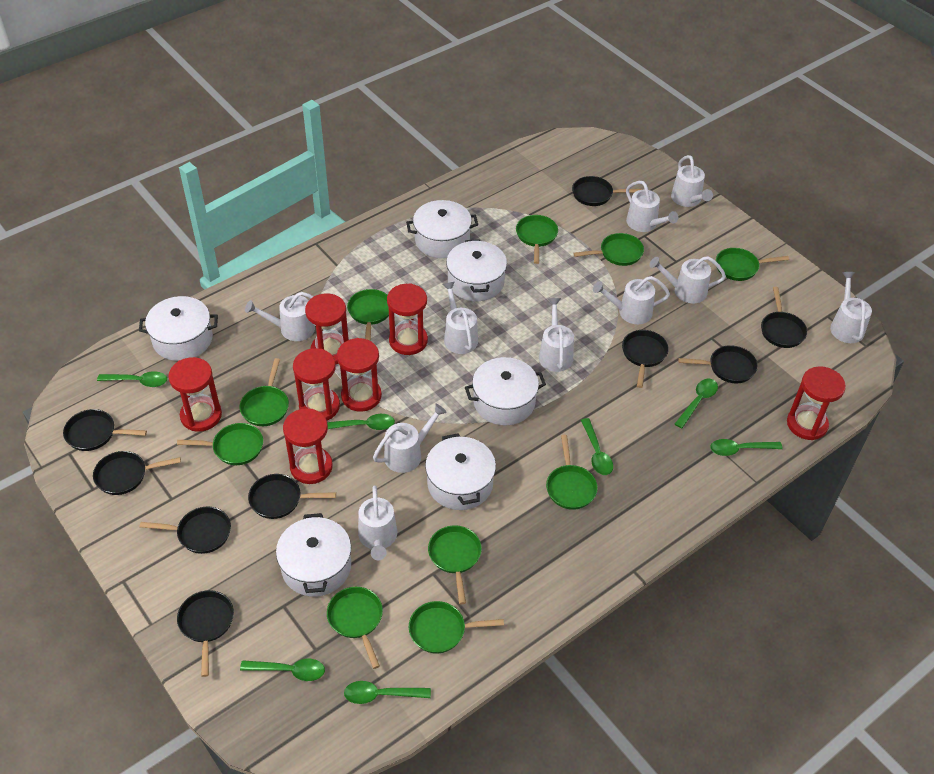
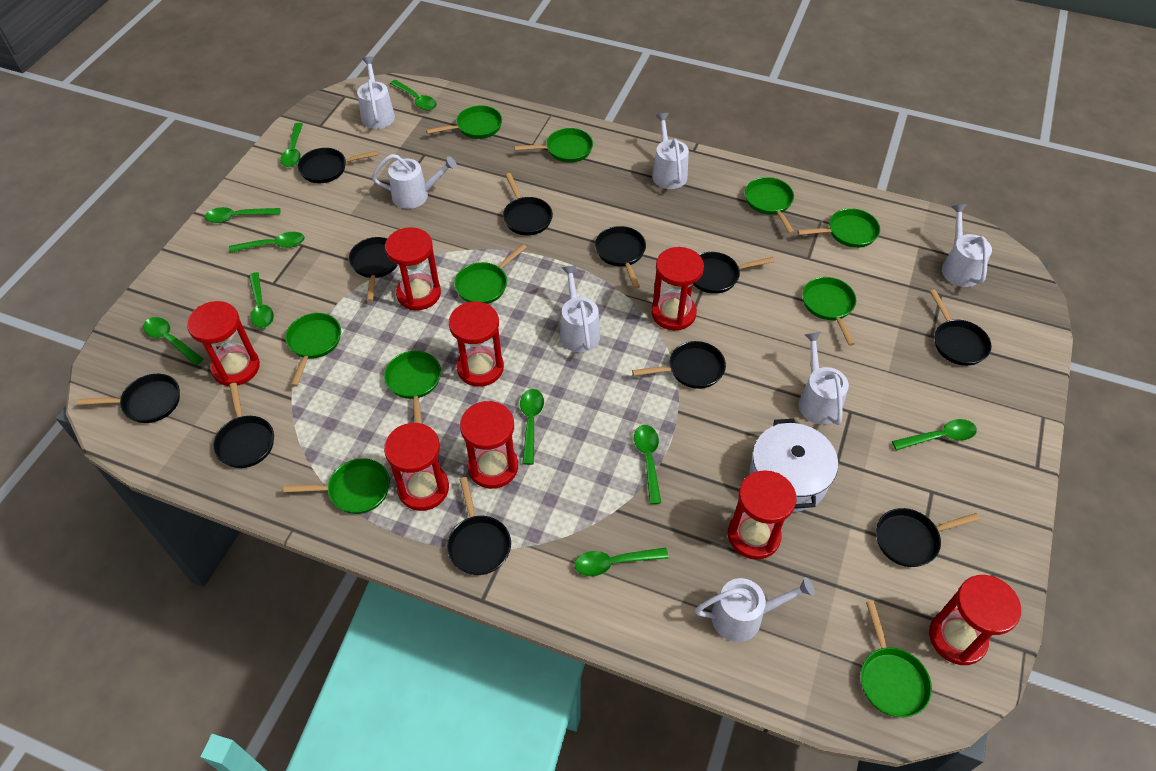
black pan: [63,409,147,451] [93,451,181,495] [140,507,231,554] [177,590,234,677] [248,474,336,519] [572,176,642,206] [622,330,669,388] [678,345,758,383] [761,287,807,348] = 9 -> [77,374,180,423] [213,383,274,468] [298,148,378,183] [349,237,398,302] [447,477,511,575] [503,173,553,236] [595,226,646,289] [632,341,726,389] [693,252,775,294] [876,508,980,567] [930,290,992,366] = 11
green spoon: [97,371,167,387] [240,659,325,681] [327,414,395,430] [344,681,431,704] [581,418,613,475] [675,379,718,428] [711,439,783,456] = 7 -> [143,317,203,365] [205,207,280,223] [229,232,305,253] [249,272,274,328] [280,123,303,167] [390,80,437,111] [520,389,544,465] [574,548,669,576] [634,425,661,504] [892,419,977,450] = 10
red hourglass: [168,357,222,432] [283,408,333,484] [293,348,340,420] [305,293,349,364] [337,338,382,412] [387,283,428,355] [787,366,846,440] = 7 -> [187,301,260,386] [384,423,449,511] [385,227,441,310] [449,302,504,387] [460,401,518,489] [651,247,704,330] [728,470,796,560] [929,575,1021,665] = 8
white pot: [139,296,218,361] [276,513,351,597] [406,200,478,258] [425,433,496,510] [446,239,507,301] [465,357,546,425] = 6 -> [749,419,838,512] = 1
white watering can: [245,292,315,341] [358,485,397,560] [373,404,447,473] [442,282,478,354] [539,298,574,372] [593,276,670,324] [626,181,678,232] [649,256,726,303] [671,155,713,207] [830,272,872,343] = 10 -> [357,57,395,129] [372,154,457,209] [560,265,600,352] [652,113,689,189] [695,577,815,642] [799,332,849,425] [942,204,992,287] = 7

